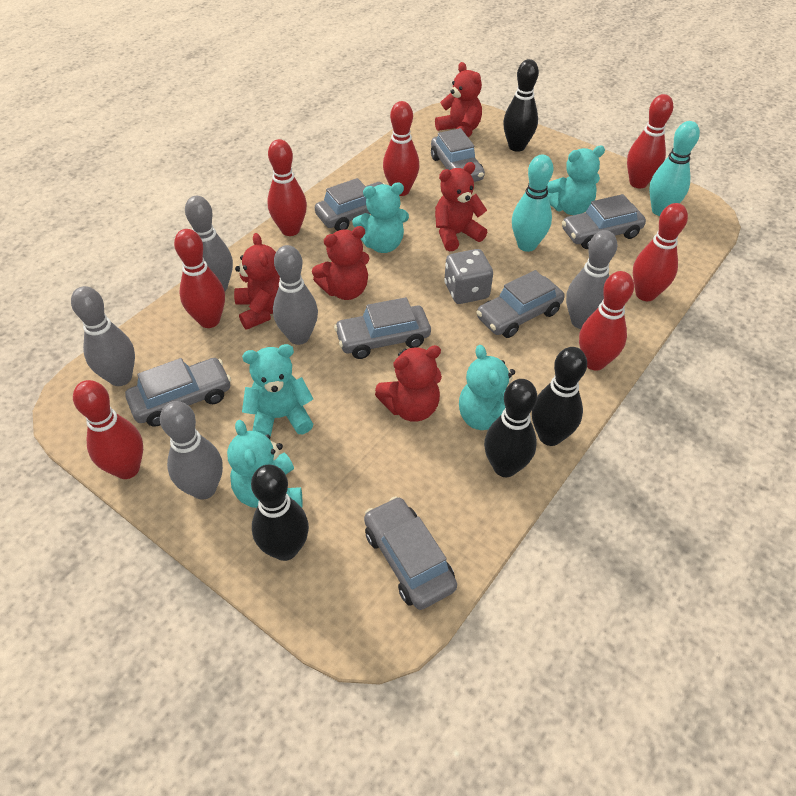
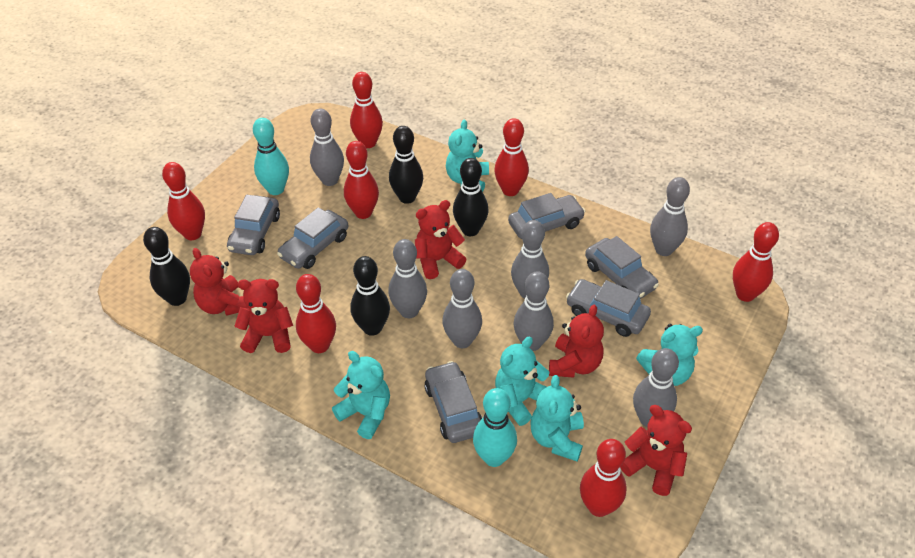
grey bowling pin: [71,286,135,386] [160,401,223,500] [185,196,233,291] [273,245,318,345] [566,230,617,329] = 5 -> [310,109,344,186] [388,239,427,318] [442,269,482,348] [511,220,549,298] [514,271,554,351] [633,348,679,427] [650,177,690,256] = 7
grey car: [125,358,231,427] [315,178,385,231] [334,297,431,359] [364,496,457,610] [431,128,485,182] [476,270,565,338] [562,194,646,249] = 7 -> [227,195,280,255] [277,207,349,269] [424,361,482,443] [508,193,585,239] [566,279,651,337] [585,236,659,299] = 6
grey dice: [444,249,493,304] = 1 -> none = 0

